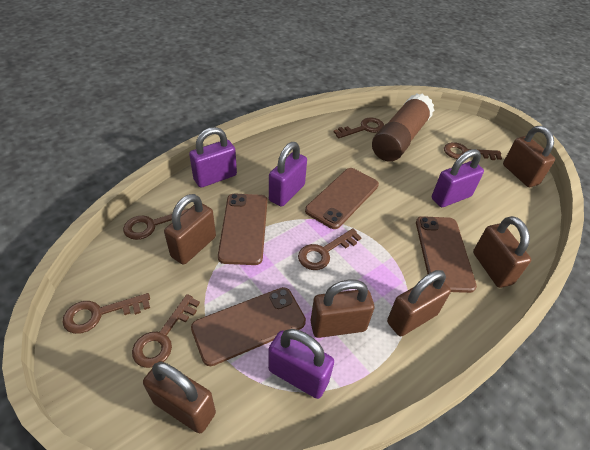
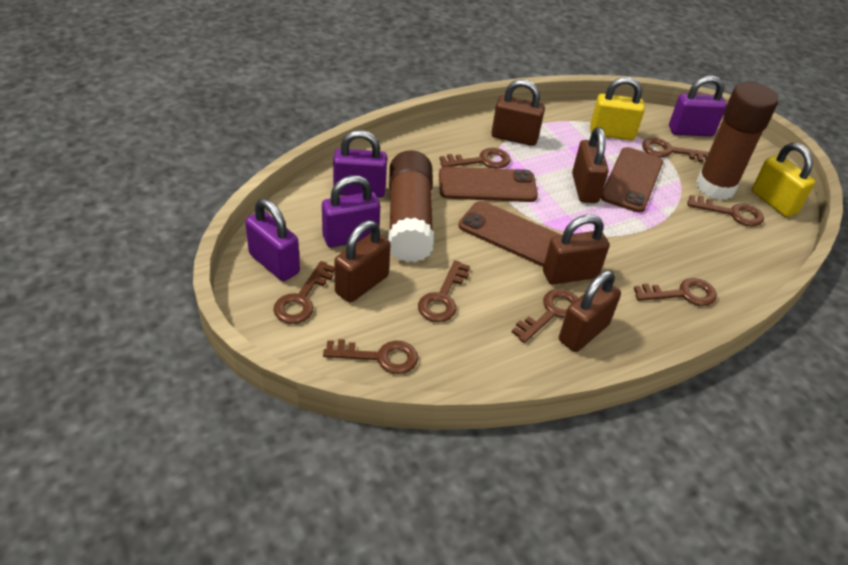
brown glue stick: [372,94,434,162] = 1 -> [389,150,434,262] [696,82,778,200] = 2
brown key: [62,293,150,334] [123,208,190,240] [132,294,200,368] [298,228,362,270] [334,117,384,138] [444,142,502,160] = 6 -> [273,261,334,324] [323,339,418,374] [418,260,470,322] [440,148,511,169] [512,289,578,343] [634,278,717,306] [642,138,709,162] [687,195,764,226] = 8
brown padlock: [143,361,216,433] [164,194,216,265] [311,280,374,338] [387,270,451,336] [473,216,531,288] [503,126,555,187] = 6 -> [334,220,391,303] [491,79,545,146] [543,215,609,285] [559,270,621,352] [572,127,609,203] = 5
brown phone: [191,287,306,366] [218,194,267,265] [305,168,379,229] [416,216,477,293] = 4 -> [439,166,538,202] [459,201,562,267] [601,147,663,213] = 3
yellow padlock: none = 0 -> [590,77,645,140] [752,143,815,217] = 2

